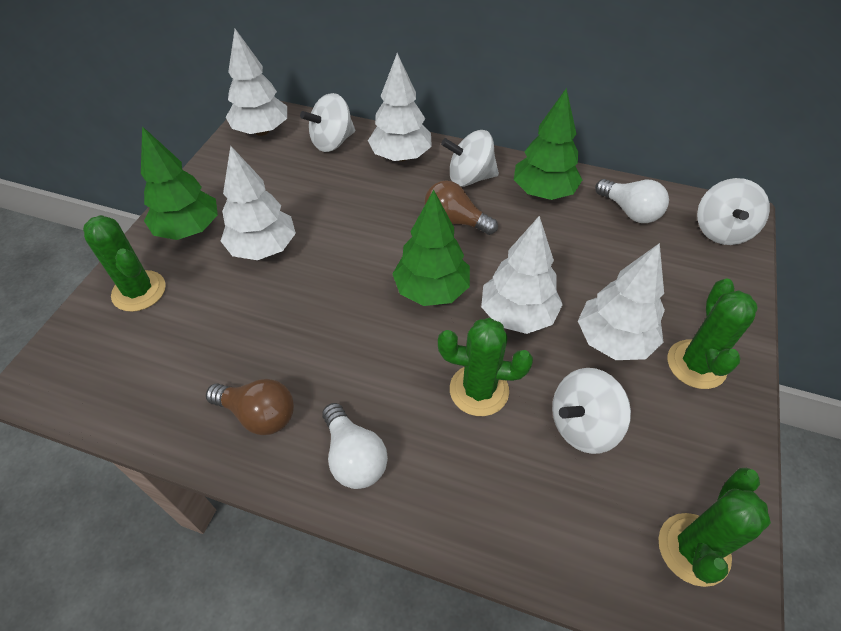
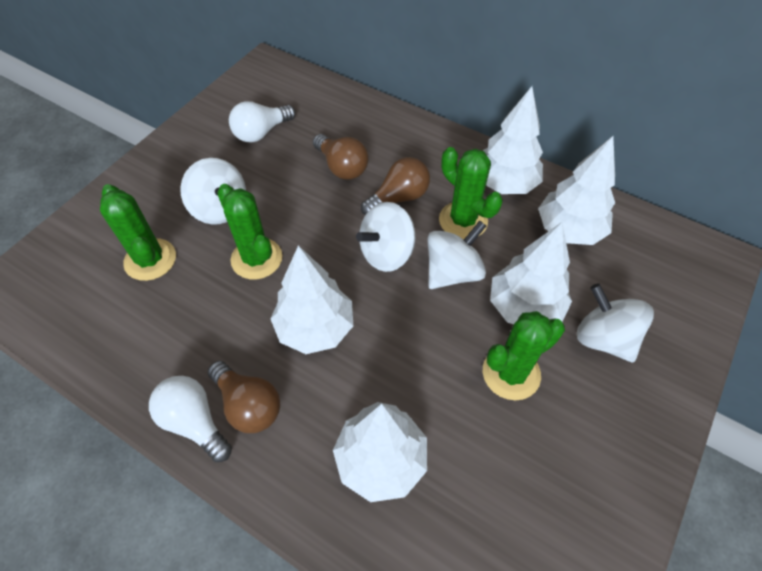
brown light bulb: [206,379,294,435] [424,180,498,235] = 2 -> [208,361,280,433] [313,134,368,180] [361,157,430,215] = 3
green tree: [141,126,218,240] [392,190,470,306] [514,88,582,200] = 3 -> none = 0

